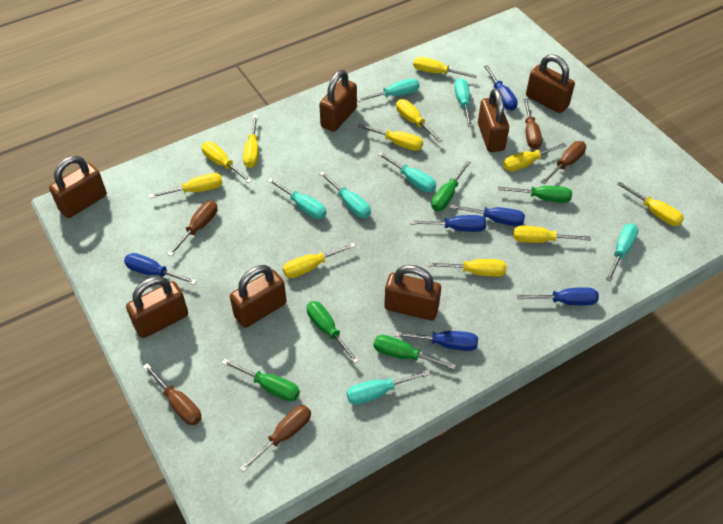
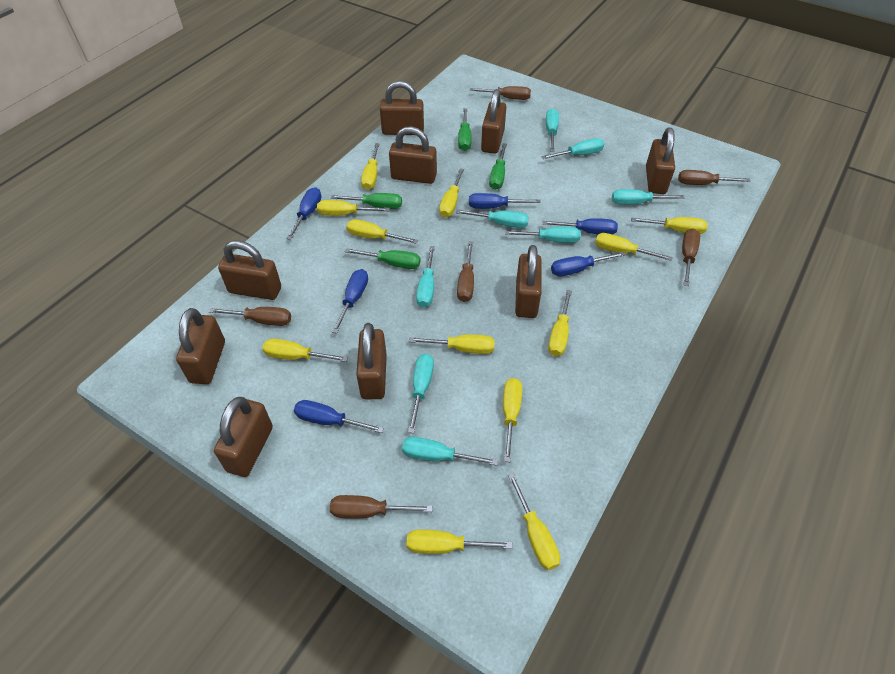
brown padlock: [49,156,107,218] [126,276,188,338] [230,265,287,328] [319,70,357,132] [385,265,441,320] [478,88,509,152] [526,54,575,113] = 7 -> [176,308,225,384] [214,397,273,477] [218,241,281,300] [356,323,387,399] [380,81,424,135] [389,126,437,184] [481,89,506,154] [515,245,542,318] [646,128,675,194] = 9
brown screwdriver: [143,363,201,425] [167,201,217,257] [239,405,311,472] [523,99,542,149] [541,141,586,184] = 5 -> [209,307,291,326] [330,495,432,519] [457,241,474,302] [470,86,531,100] [678,170,750,185] [682,229,700,286] = 6
green screwdriver: [222,359,300,402] [307,301,359,364] [374,335,456,370] [431,161,471,211] [498,186,572,203] = 5 -> [331,193,402,209] [345,248,421,269] [458,108,472,151] [489,143,507,190] = 4
turquoise screwdriver: [268,178,327,219] [319,172,371,218] [347,370,430,405] [357,78,419,102] [377,152,436,192] [454,78,472,127] [606,223,639,282] = 7 -> [402,437,498,466] [408,354,434,433] [416,246,435,308] [456,210,529,228] [505,227,581,243] [541,138,604,159] [546,109,559,152] [612,189,684,205] = 8
yellow screwdriver: [149,173,222,198] [201,142,252,183] [243,115,259,168] [283,243,356,278] [357,124,423,151] [396,99,442,142] [413,57,477,78] [427,259,507,277] [503,143,567,171] [513,226,591,243] [617,181,684,226] = 11 -> [262,339,348,362] [317,200,390,216] [346,219,419,244] [361,143,380,190] [406,529,512,554] [409,334,495,354] [439,168,464,218] [503,378,522,462] [508,473,560,570] [548,290,572,356] [595,233,673,261] [631,217,708,234] = 12

